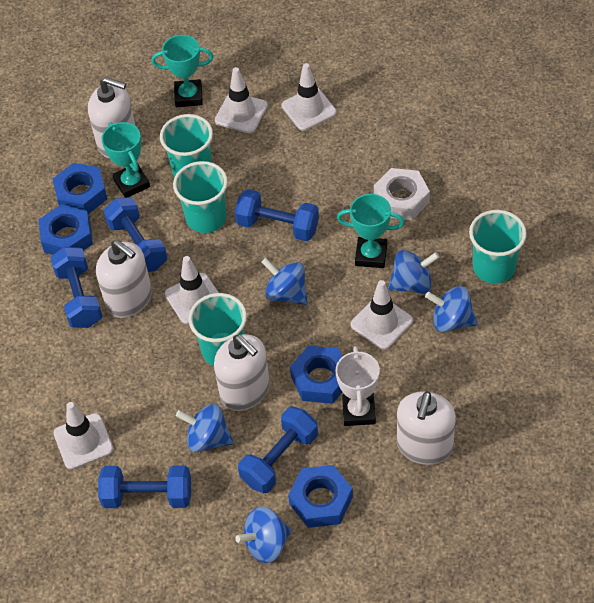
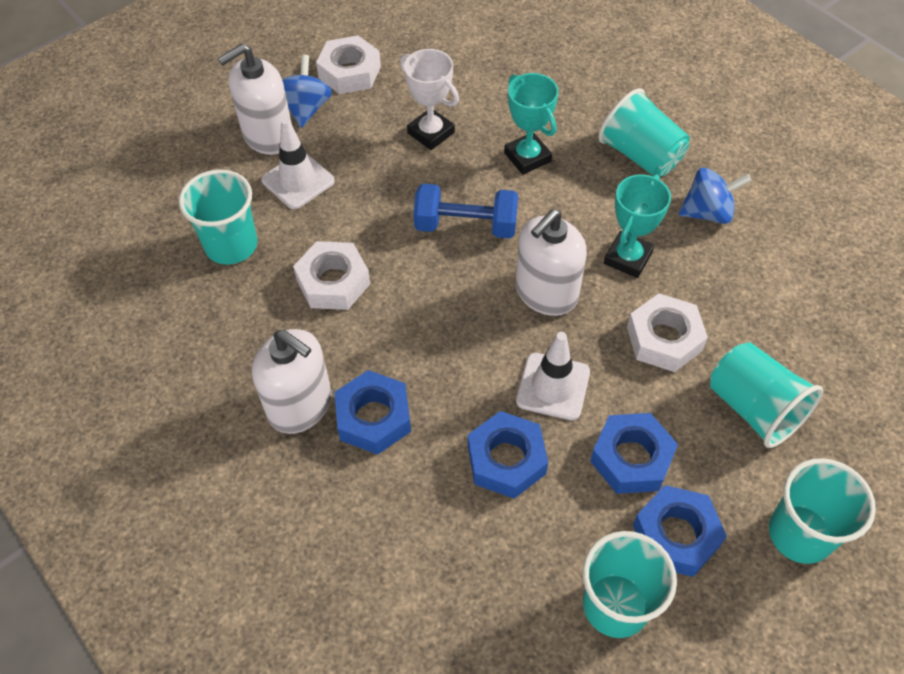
blue dumbbell: [50,247,103,328] [98,465,191,508] [103,197,167,272] [235,189,319,241] [238,406,318,493] = 5 -> [413,183,518,238] = 1
blue spinning top: [176,404,234,452] [235,506,292,563] [261,258,308,305] [388,250,439,294] [425,286,477,332] = 5 -> [282,55,332,128] [678,168,752,224] = 2
turquoise cup: [160,114,213,177] [173,161,228,233] [189,293,247,366] [469,210,527,283] = 4 -> [179,169,258,265] [583,531,677,638] [598,88,690,176] [710,342,823,448] [769,458,876,564] = 5
turquoise trophy: [102,122,150,198] [152,35,214,107] [337,194,405,268] = 3 -> [504,73,559,175] [604,174,671,278] = 2
white nut: [374,168,430,220] = 1 -> [293,241,370,310] [316,35,381,94] [627,293,708,372] = 3
white soap dispenser: [88,77,136,158] [96,240,152,318] [214,334,270,411] [397,391,456,465] = 4 -> [218,44,292,155] [252,329,332,434] [515,209,587,316] = 3
white traffic cone: [54,402,114,470] [165,256,219,324] [215,67,268,133] [282,63,337,131] [351,280,413,350] = 5 -> [261,118,335,209] [516,332,590,420] = 2

